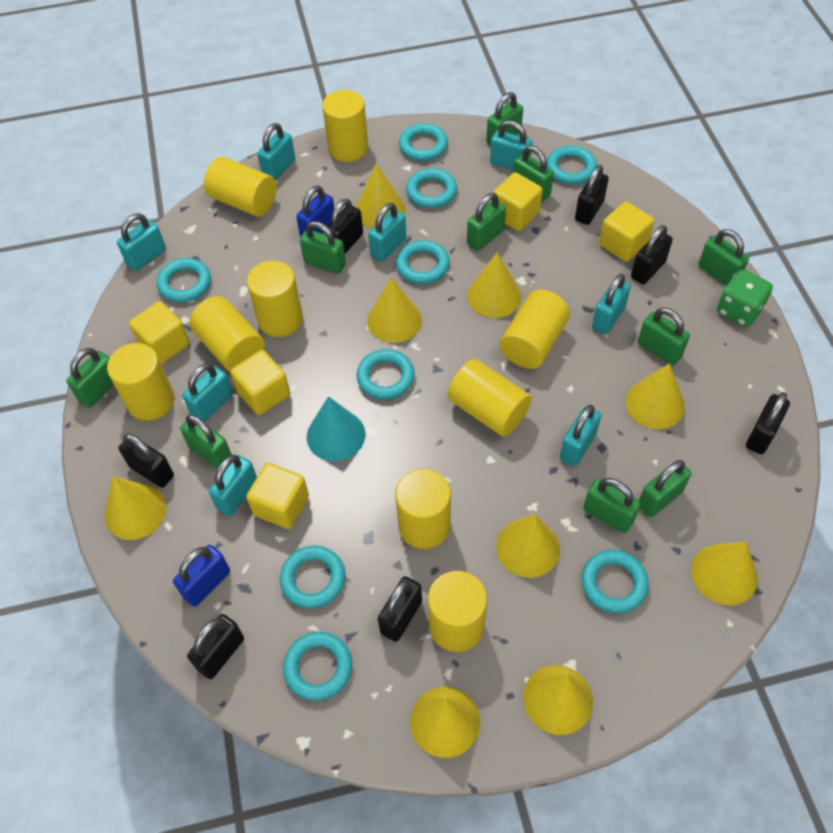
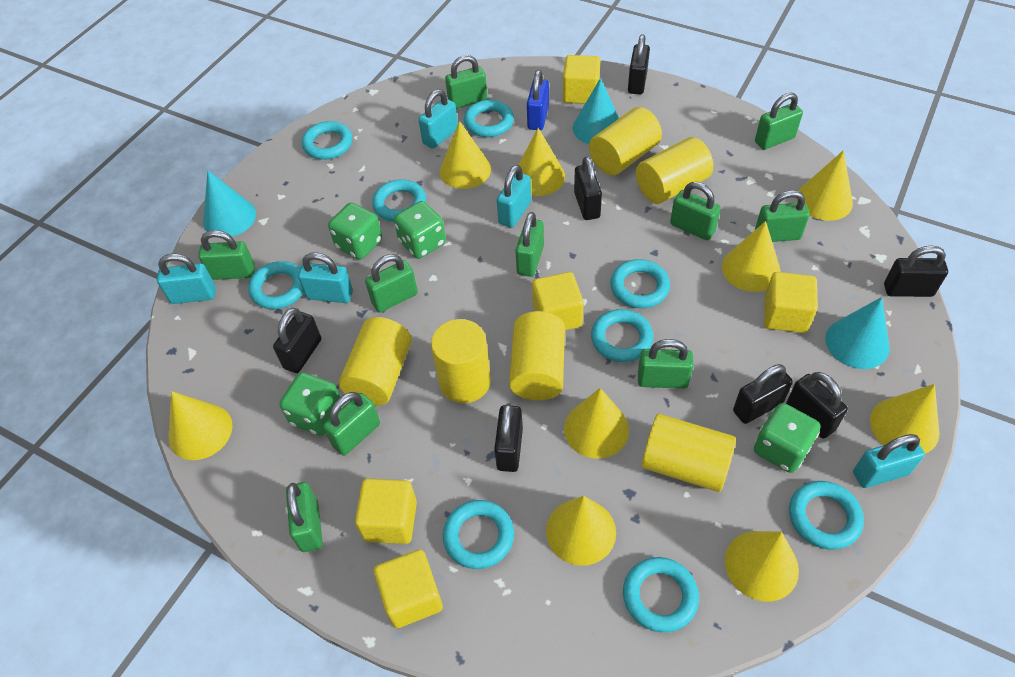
blue padlock: [173,545,230,607] [296,185,334,237] = 2 -> [527,70,549,130] = 1
green dice: [717,269,773,327] = 1 -> [279,372,340,436] [328,203,382,260] [394,201,446,259] [754,403,820,473] = 4
turquoise cone: [307,396,365,461] = 1 -> [203,171,256,237] [573,78,619,144] [825,297,890,369] = 3
turquoise padlock: [117,213,166,271] [182,363,233,422] [209,455,257,516] [257,123,295,180] [368,203,406,262] [490,120,532,170] [560,405,601,466] [592,274,631,335] = 8 -> [157,254,216,304] [298,252,353,303] [418,89,458,149] [497,165,531,228] [853,434,925,488] = 5
yellow cylinder: [107,343,174,421] [189,296,265,371] [204,157,277,217] [247,261,303,337] [322,90,368,162] [395,469,451,549] [428,571,487,652] [448,359,532,437] [500,289,570,369] = 9 -> [339,317,412,406] [431,319,491,403] [509,311,565,400] [589,107,662,175] [636,137,713,204] [641,414,736,492] = 6

